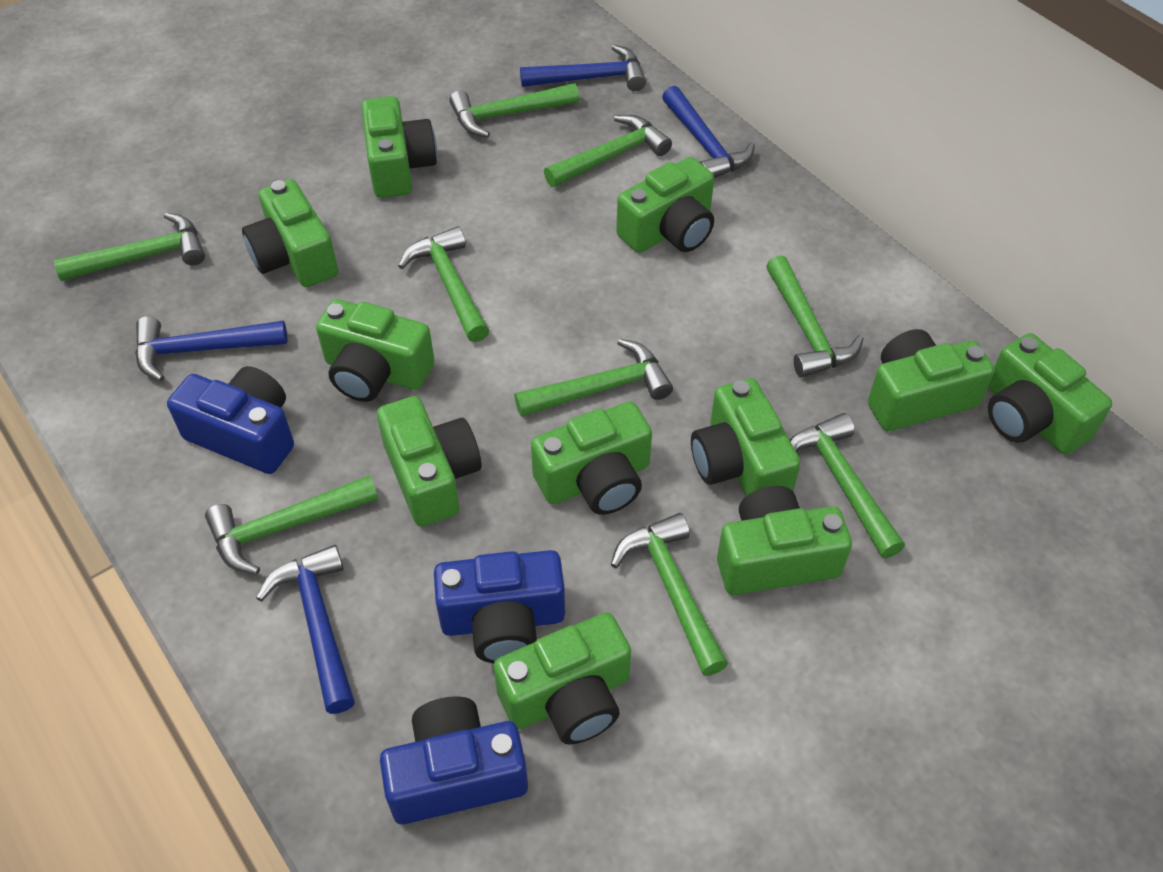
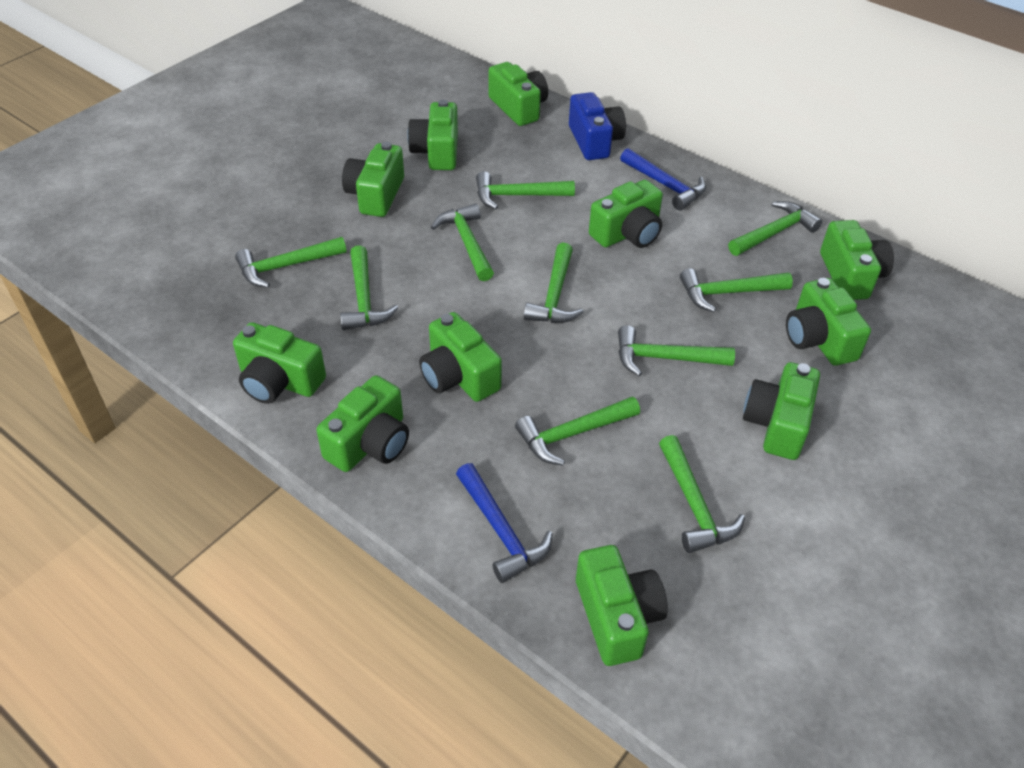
blue camera: [167,366,294,474] [380,696,528,824] [434,550,565,663] = 3 -> [569,92,626,160] = 1
blue hammer: [135,316,287,381] [256,545,355,714] [520,45,646,91] [662,86,755,178] = 4 -> [456,463,553,583] [620,148,706,210] = 2
green hammer: [54,213,205,281] [205,475,378,574] [398,226,489,342] [449,83,579,138] [514,339,673,417] [544,115,672,187] [611,513,728,676] [766,255,864,377] [790,413,905,558] = 9 -> [235,237,347,288] [340,245,399,330] [431,204,494,281] [476,171,575,209] [515,397,640,466] [524,242,584,323] [618,325,735,376] [659,435,745,553] [680,268,793,312] [728,201,822,256] = 10

